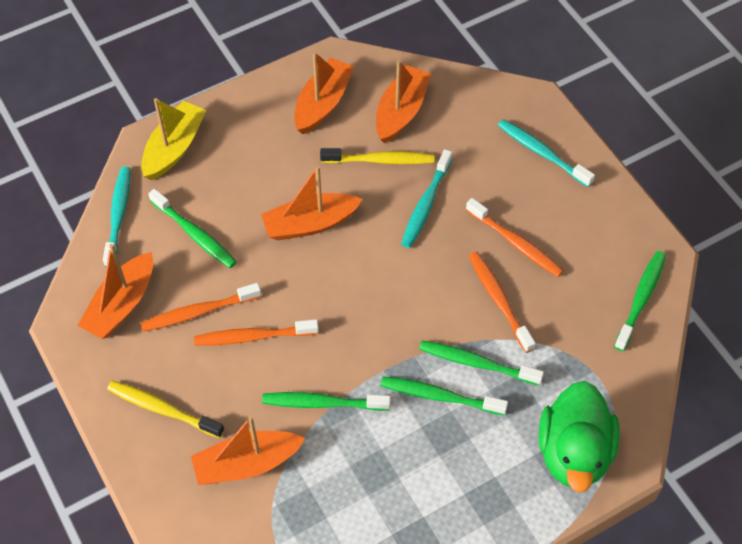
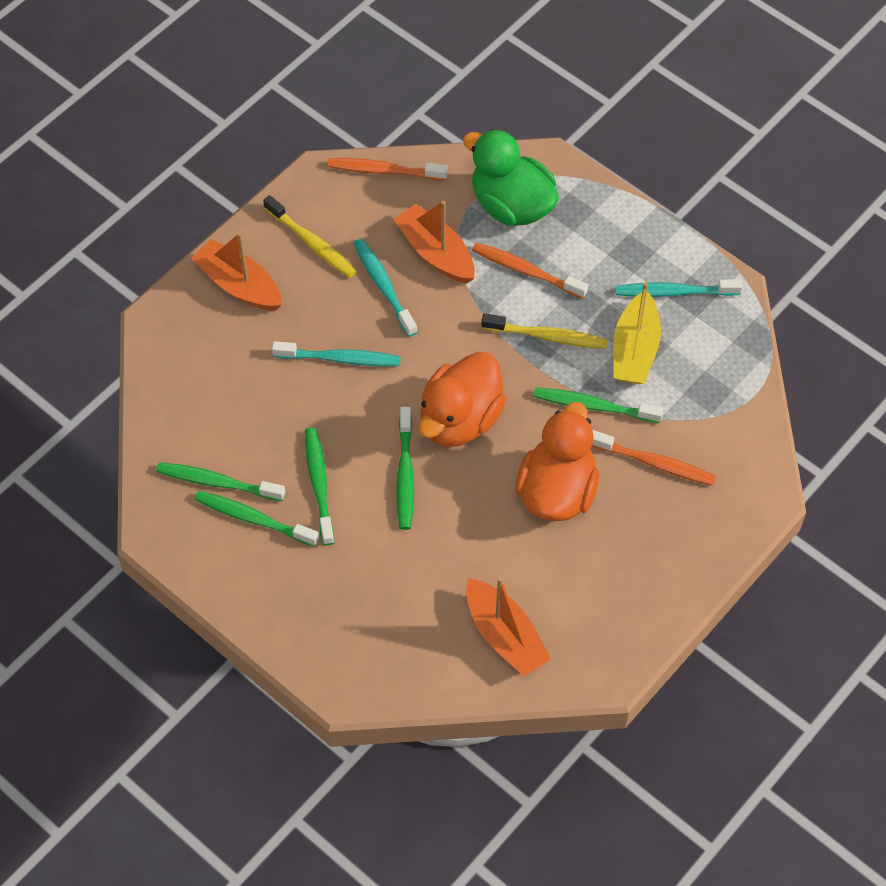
orange boat: [78,244,153,339] [191,416,306,485] [261,166,363,240] [294,52,354,134] [376,60,431,143] = 5 -> [191,232,282,311] [393,201,475,283] [466,577,551,677] = 3
orange duck: none = 0 -> [418,352,507,447] [515,402,599,521] = 2
orange toothbrush: [141,283,261,332] [194,319,319,346] [466,198,564,277] [469,252,536,353] = 4 -> [327,158,448,181] [472,242,588,299] [592,430,716,486] = 3

